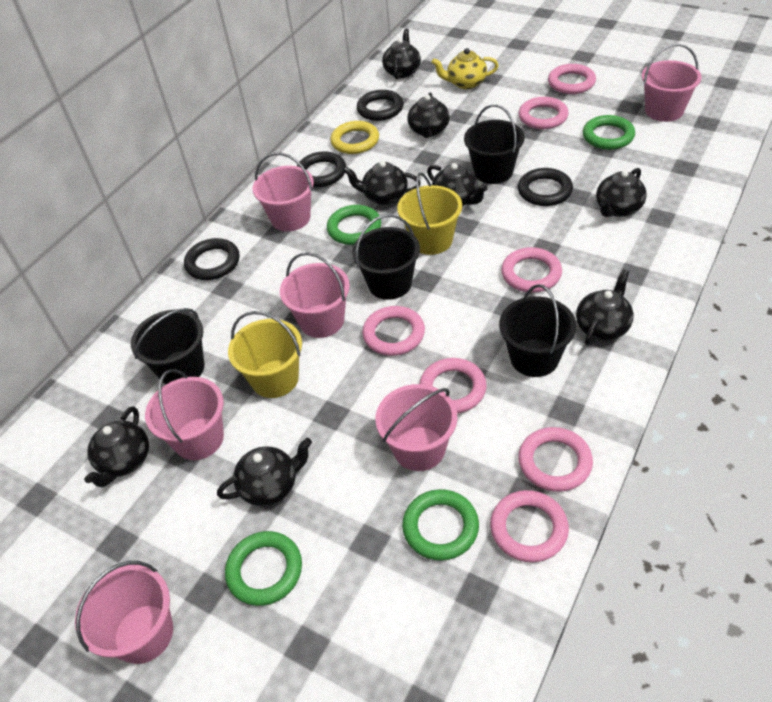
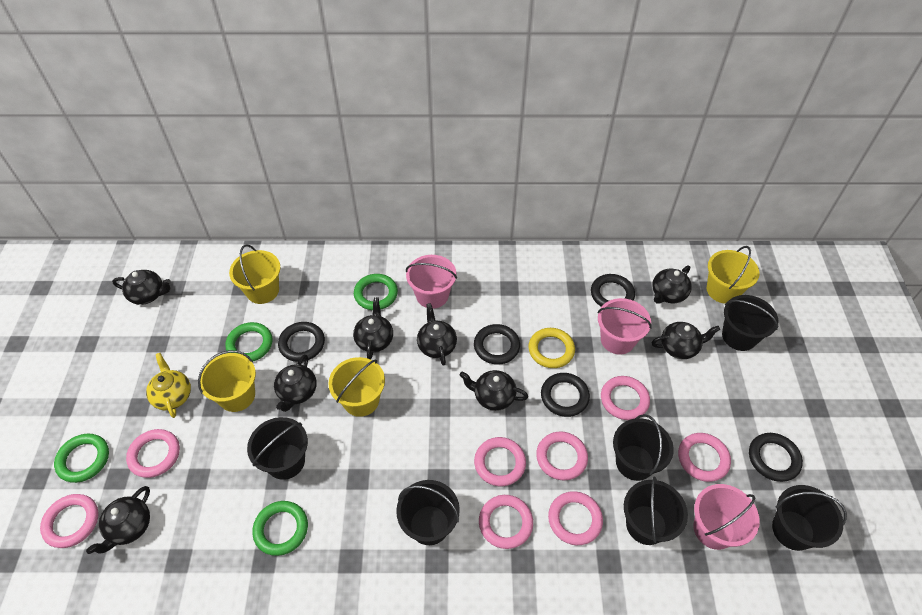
black bucket: [131,308,205,384] [352,214,420,300] [464,104,525,184] [499,284,576,377] = 4 -> [247,417,308,480] [396,480,460,545] [613,414,674,481] [624,476,688,545] [722,295,779,351] [772,485,847,551] = 6
black ring: [184,238,240,280] [297,151,346,187] [357,90,403,121] [518,168,573,206] = 4 -> [278,322,325,362] [474,324,520,365] [541,373,590,417] [591,274,635,307] [749,433,803,482] = 5
pink bucket: [75,561,173,664] [145,369,224,460] [253,153,314,232] [280,252,350,338] [375,384,457,471] [642,44,701,122] = 6 -> [406,255,457,309] [597,298,652,355] [693,484,760,550] = 3
pink ring: [362,306,425,356] [420,358,487,413] [490,490,569,562] [501,247,562,293] [518,427,593,492] [519,97,569,129] [548,64,596,94] = 7 -> [40,494,99,548] [126,429,180,478] [474,437,526,486] [479,495,533,549] [536,431,588,481] [548,491,603,545] [601,376,650,420] [678,433,731,482] = 8
yellow bucket: [228,311,302,398] [397,173,462,255] = 2 -> [198,350,256,412] [229,244,280,304] [328,357,385,417] [707,246,759,304] = 4

